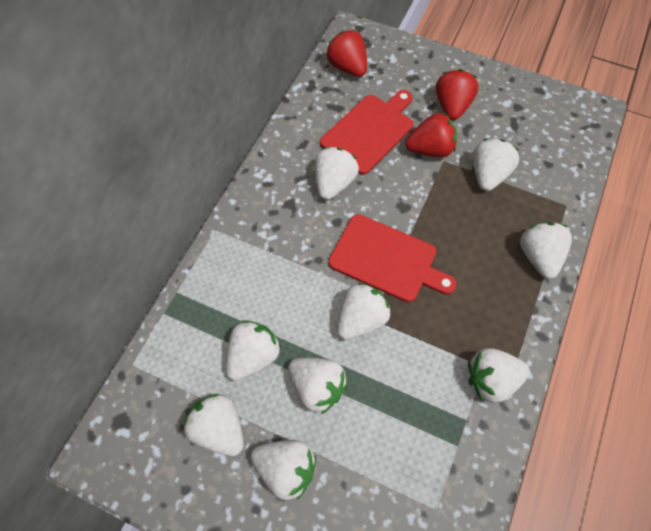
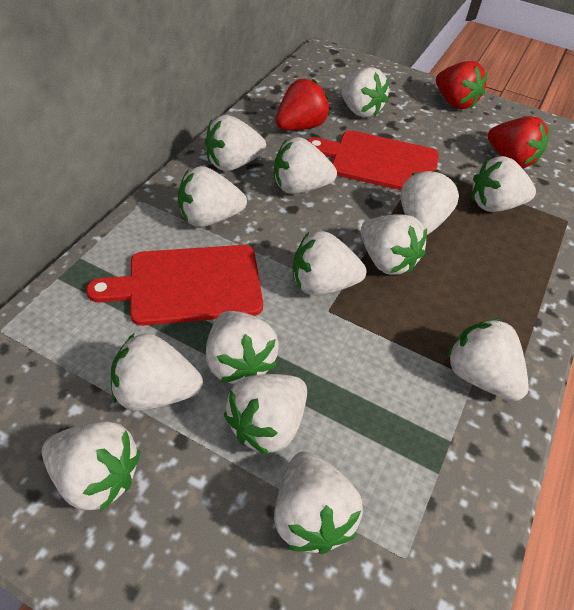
white strawberry: [183,394,244,456] [226,320,281,381] [251,440,316,500] [288,358,348,414] [315,147,359,200] [337,282,391,340] [468,348,530,403] [473,139,519,191] [520,222,572,279] = 9 -> [42,421,140,512] [111,333,203,411] [178,166,247,227] [205,115,266,171] [206,311,279,384] [224,374,307,456] [274,137,337,194] [274,451,363,554] [293,231,366,296] [340,67,389,118] [361,214,427,275] [401,170,459,235] [447,318,529,401] [472,156,536,212] = 14

